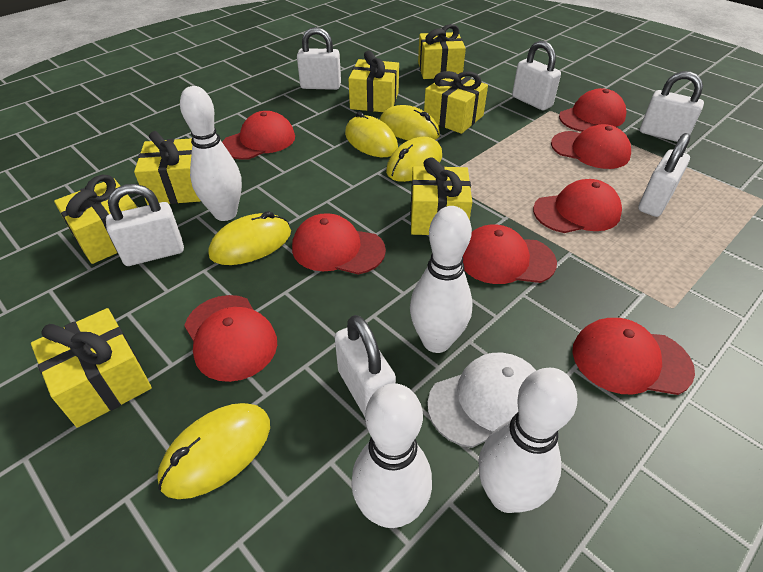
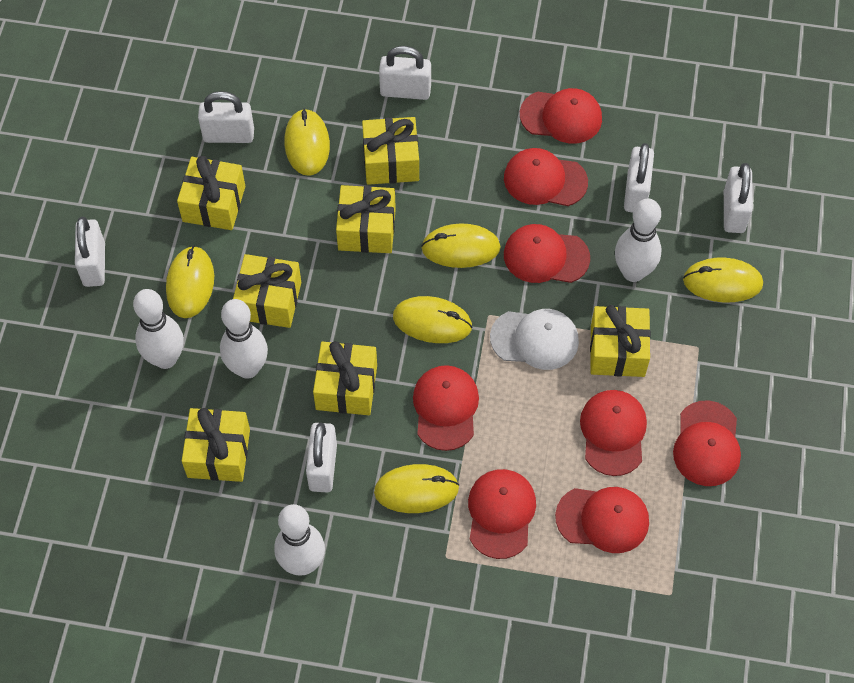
yellow mouse: [157,403,270,499] [208,211,291,265] [345,112,398,157] [380,105,440,140] [386,137,442,182] = 5 -> [166,246,214,318] [284,108,330,176] [374,464,459,513] [393,296,472,343] [421,224,501,268] [683,258,763,302] = 6

